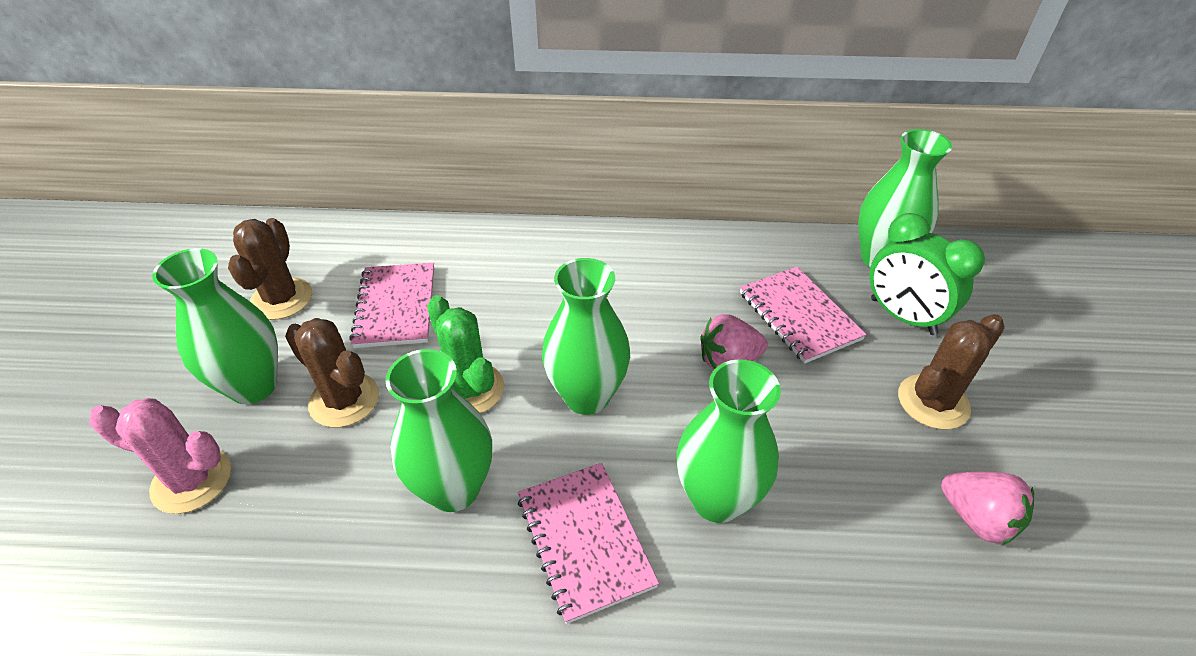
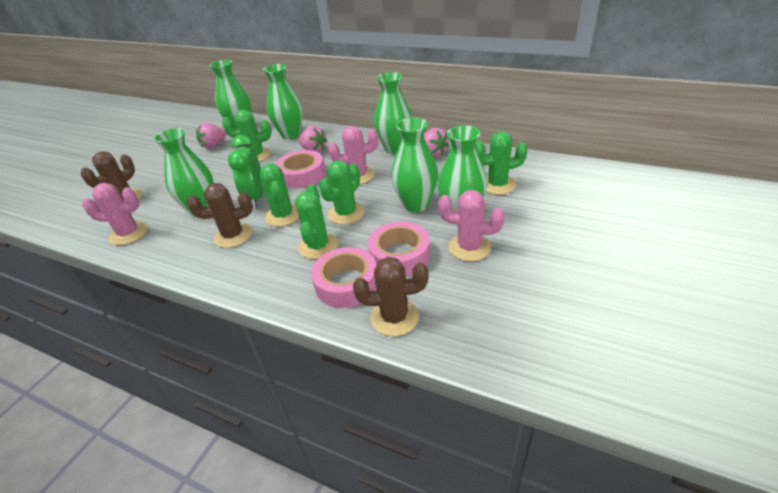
green cactus: [427,295,504,413] = 1 -> [222,110,271,162] [259,163,299,227] [295,184,338,259] [319,160,365,225] [475,131,528,195] = 5
green vase: [152,248,278,404] [385,349,492,512] [542,258,630,415] [676,359,781,523] [858,129,952,268] = 5 -> [154,128,214,217] [210,60,251,128] [263,64,303,139] [374,72,412,154] [391,118,438,212] [438,125,487,211] = 6
pink cactus: [89,398,231,514] = 1 -> [83,183,148,245] [328,126,378,184] [438,190,505,261] = 3
pink notebook: [349,263,434,348] [518,463,659,624] [740,267,867,364] = 3 -> none = 0
pink strawberry: [700,314,768,369] [941,472,1034,545] = 2 -> [196,123,227,149] [298,126,327,153] [424,128,449,157] = 3
pink tape: none = 0 -> [275,150,325,188] [311,247,377,308] [368,221,430,276] = 3

